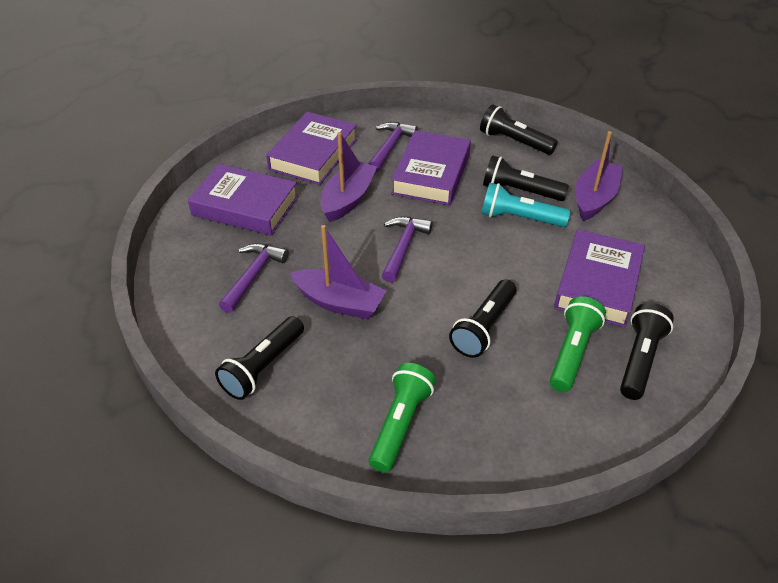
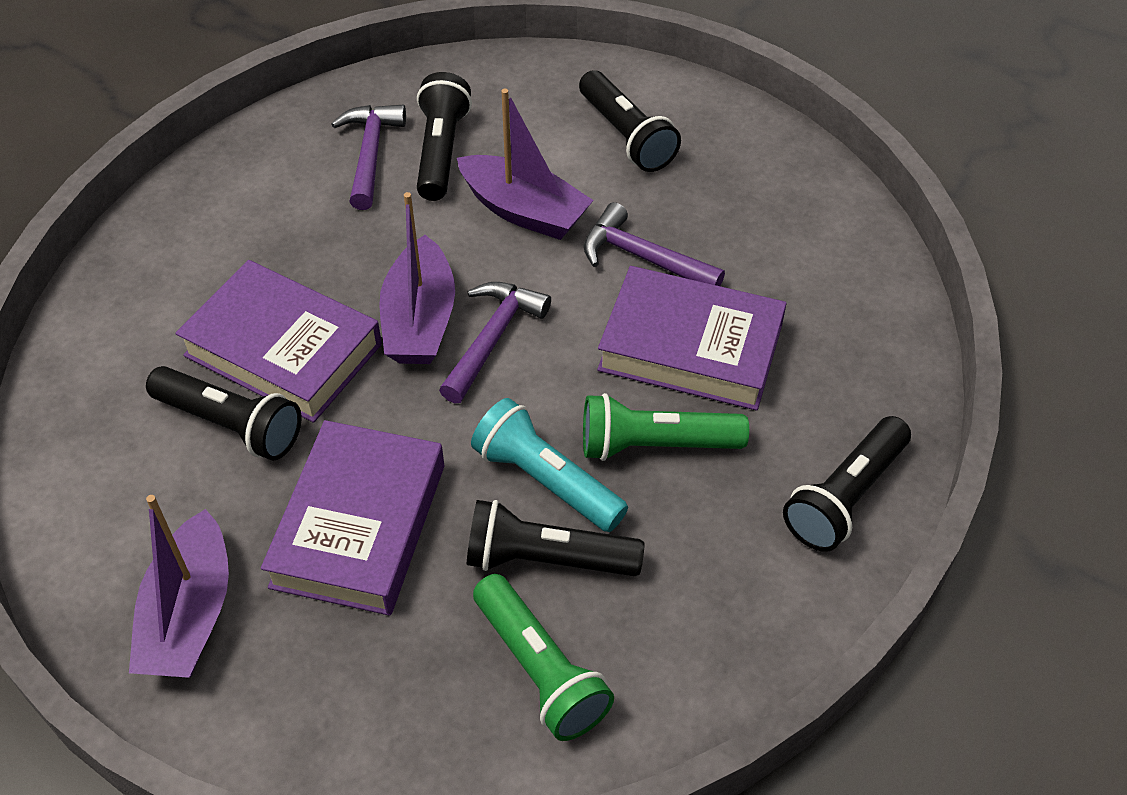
purple book: [188,164,298,236] [266,112,357,185] [391,130,471,205] [554,229,645,327] = 4 -> [176,260,382,423] [261,420,444,616] [597,266,787,411] = 3

